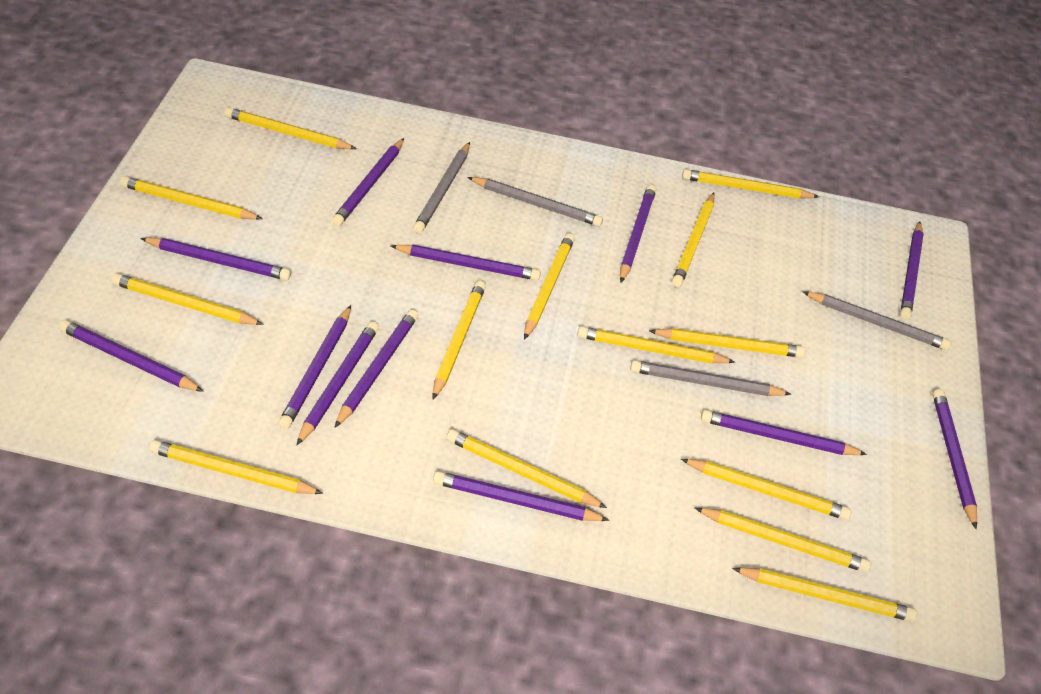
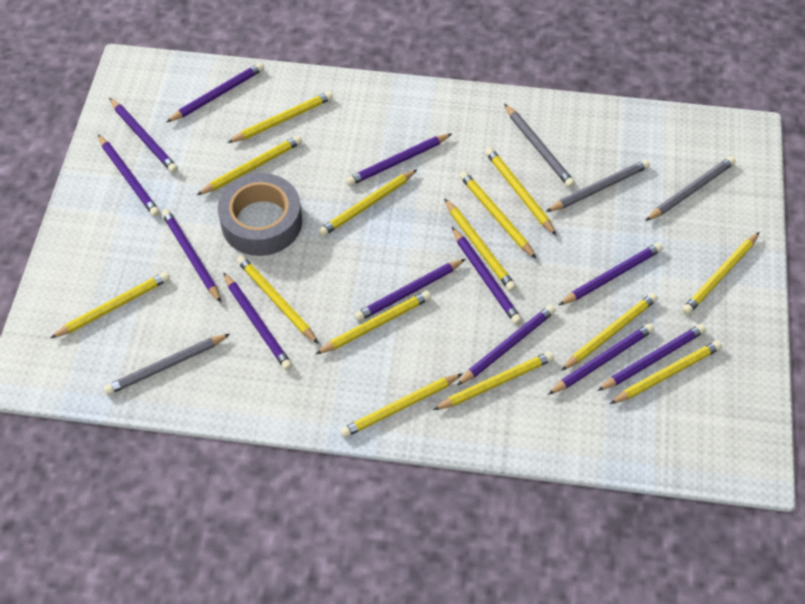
grey tape: none = 0 -> [218,173,302,256] = 1

